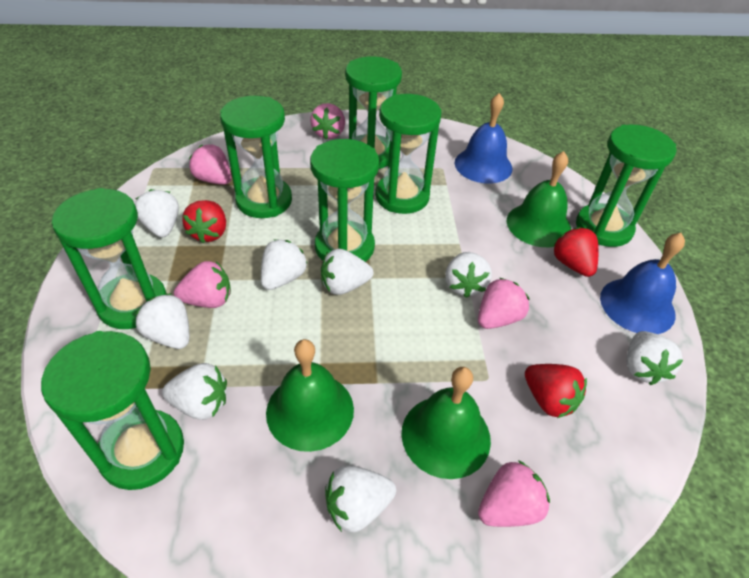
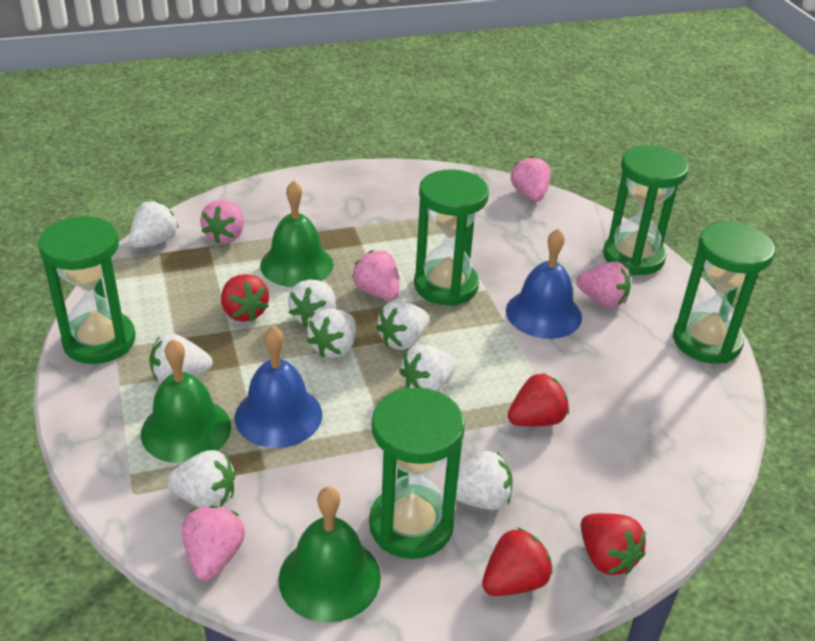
green hourglass: [41,331,184,490] [52,188,167,329] [220,96,292,218] [310,139,379,262] [345,56,402,169] [375,94,441,214] [576,125,676,247] = 7 -> [38,216,135,364] [369,387,465,559] [414,169,489,306] [603,145,689,275] [673,222,775,364] = 5
red strawberry: [182,200,226,244] [525,364,587,418] [553,227,598,277] = 3 -> [221,274,269,322] [482,527,553,596] [508,373,569,426] [581,513,646,575] = 4

